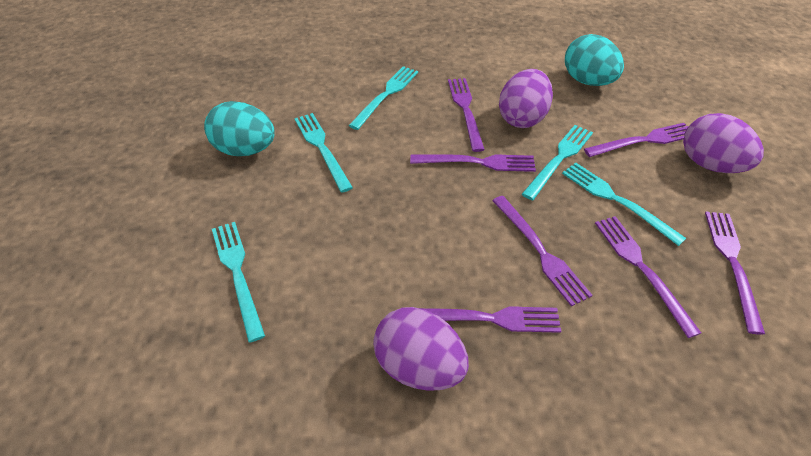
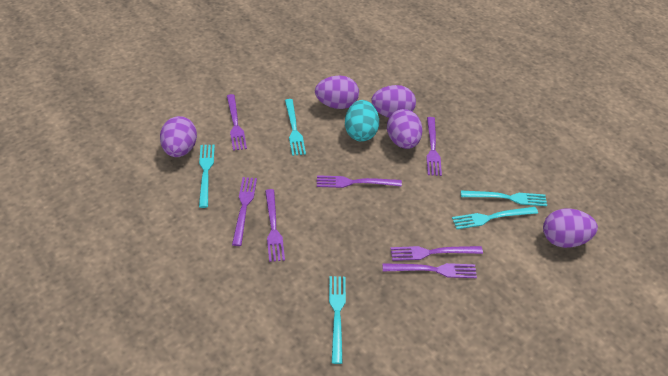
purple egg: [373,307,469,391] [499,69,553,128] [683,113,764,173] = 3 -> [160,116,197,157] [315,75,359,109] [371,85,416,118] [387,109,423,149] [543,208,598,248] = 5
turquoise egg: [204,101,275,156] [565,34,624,86] = 2 -> [345,100,379,142] = 1

